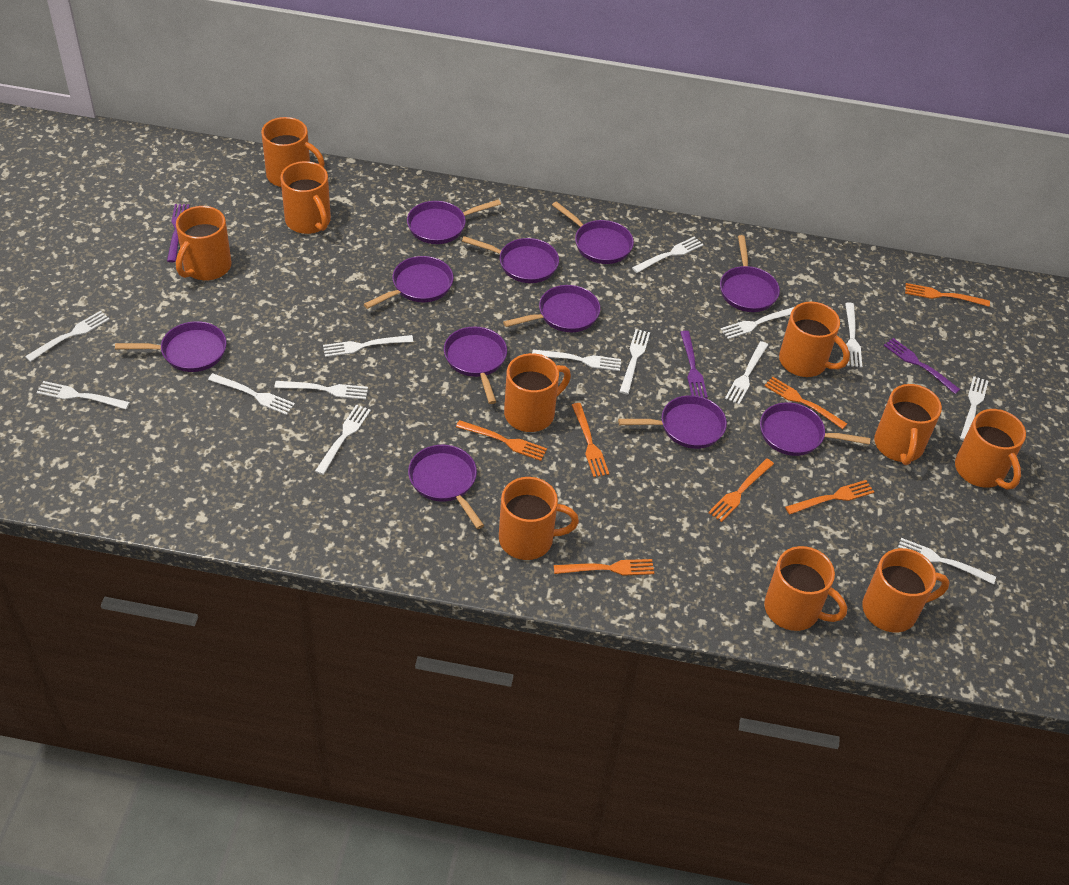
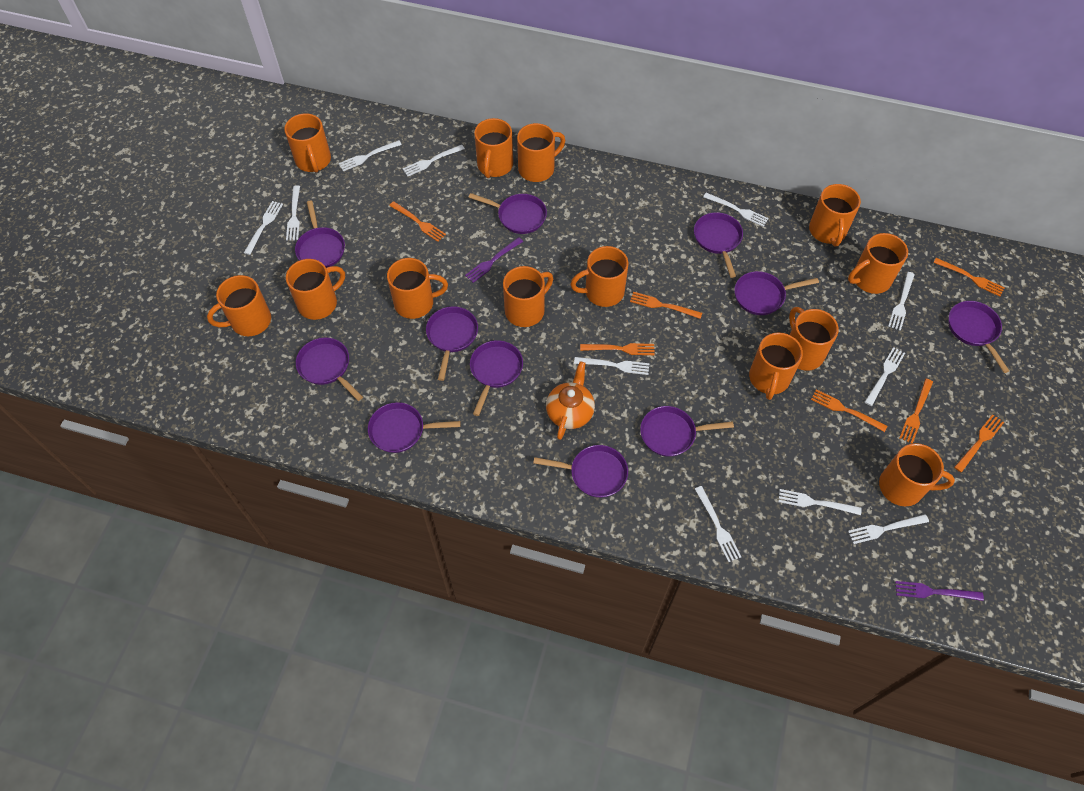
orange mug: [176,206,231,280] [261,117,325,187] [280,161,331,234] [499,477,579,560] [504,353,571,432] [764,546,847,631] [779,302,850,377] [862,548,950,632] [874,384,942,465] [955,409,1026,490] = 10 -> [207,275,271,336] [284,113,331,173] [286,259,345,320] [387,258,448,319] [474,118,513,178] [503,266,553,327] [517,123,565,182] [570,246,628,307] [749,332,803,400] [789,307,839,371] [809,184,861,246] [848,233,908,294] [879,443,955,506] = 13
orange teapot: none = 0 -> [546,361,595,440] = 1
purple fork: [167,204,189,262] [680,331,708,398] [884,338,961,394] = 3 -> [465,237,523,283] [895,581,984,601] = 2
white fork: [25,311,110,362] [36,381,130,409] [208,373,295,415] [274,381,368,400] [315,404,371,475] [323,335,414,357] [532,349,621,371] [619,329,650,394] [632,236,703,273] [721,307,794,339] [725,341,768,404] [845,302,862,368] [898,538,996,584] [960,376,988,441] = 14 -> [244,201,283,255] [286,185,300,241] [339,140,402,171] [402,145,465,176] [574,357,649,375] [695,486,741,562] [703,193,769,227] [778,489,862,515] [848,514,929,544] [865,347,905,406] [888,272,915,331] = 11

